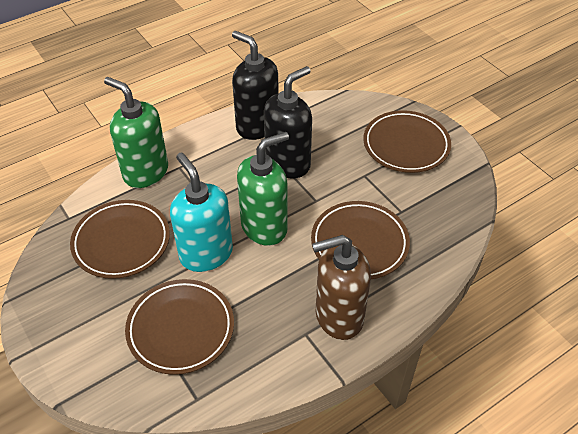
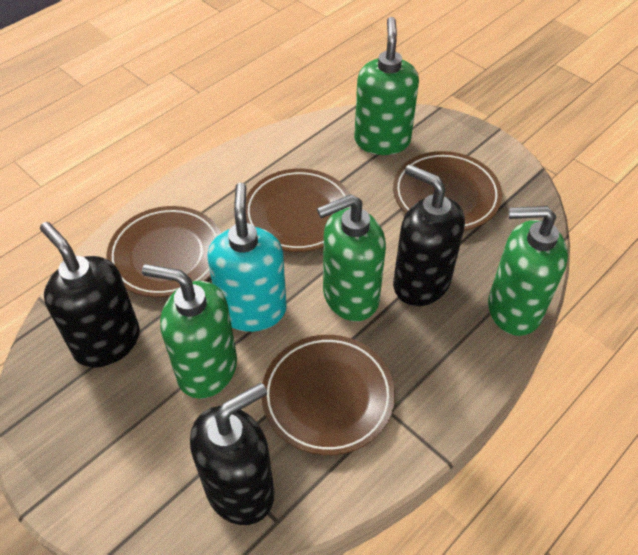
black soap dispenser: [232,31,279,140] [264,66,312,179] = 2 -> [40,222,140,368] [190,383,274,525] [393,164,465,306] = 3
brown soap dispenser: [312,235,371,340] = 1 -> none = 0
green soap dispenser: [104,77,168,188] [237,132,289,246] = 2 -> [142,264,237,399] [317,194,386,321] [354,17,419,155] [488,206,568,336] = 4

